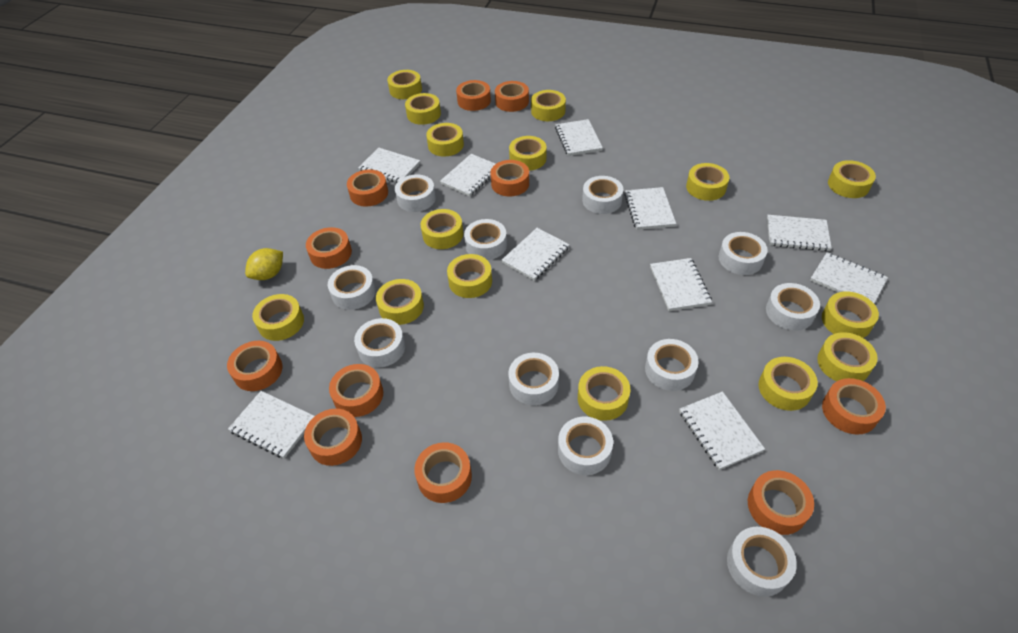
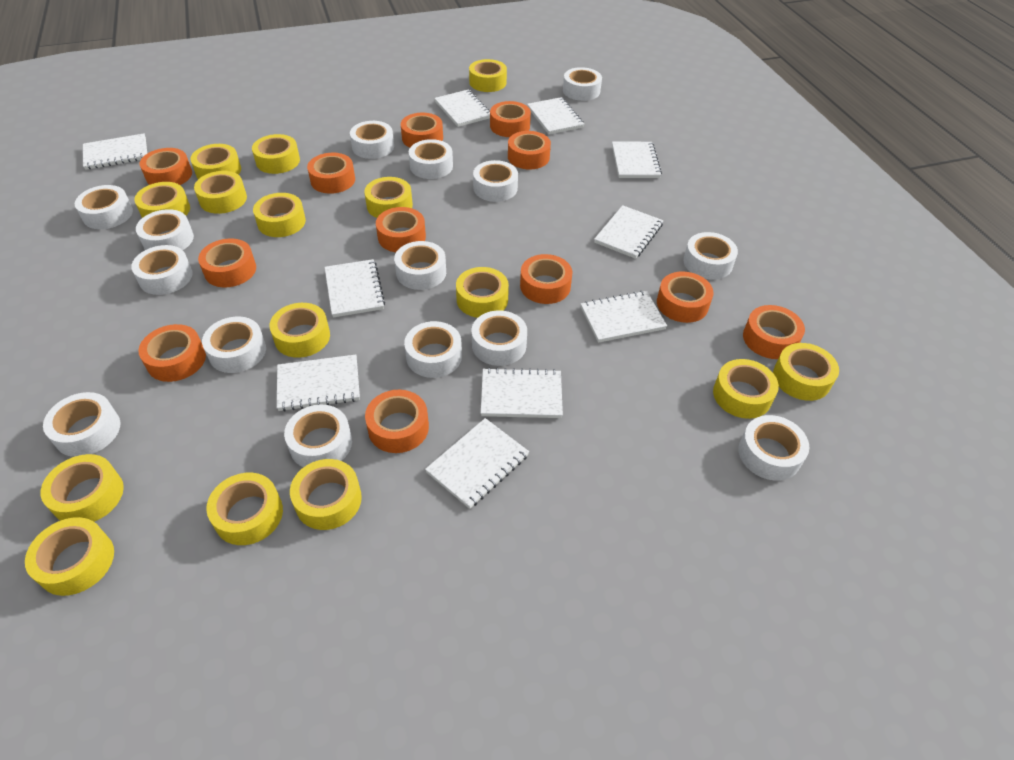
orange tape: [227,341,283,391] [304,409,362,466] [306,227,352,269] [329,364,383,417] [347,170,388,207] [414,442,472,503] [456,80,491,111] [490,160,529,196] [495,81,529,112] [748,470,814,535] [822,378,886,435] = 11 -> [138,324,206,382] [140,148,192,185] [198,239,256,287] [307,153,355,194] [365,390,429,453] [376,207,426,252] [401,113,443,148] [490,101,531,137] [508,131,551,169] [520,254,572,304] [657,271,714,323] [743,305,805,359] = 12
white tape: [328,265,376,310] [354,318,405,368] [395,175,436,212] [464,219,507,260] [508,353,559,405] [558,417,613,475] [582,176,623,214] [645,339,699,391] [719,232,768,275] [727,527,797,597] [766,283,820,331] = 11 -> [43,392,120,457] [75,185,133,229] [131,245,193,295] [136,209,194,250] [202,317,266,373] [284,405,352,467] [350,121,394,159] [394,241,446,290] [404,321,462,378] [409,139,453,179] [472,310,527,366] [473,160,518,202] [563,67,602,101] [683,232,738,280] [738,415,809,481] = 15
yellow lemon: [245,248,283,280] = 1 -> none = 0

